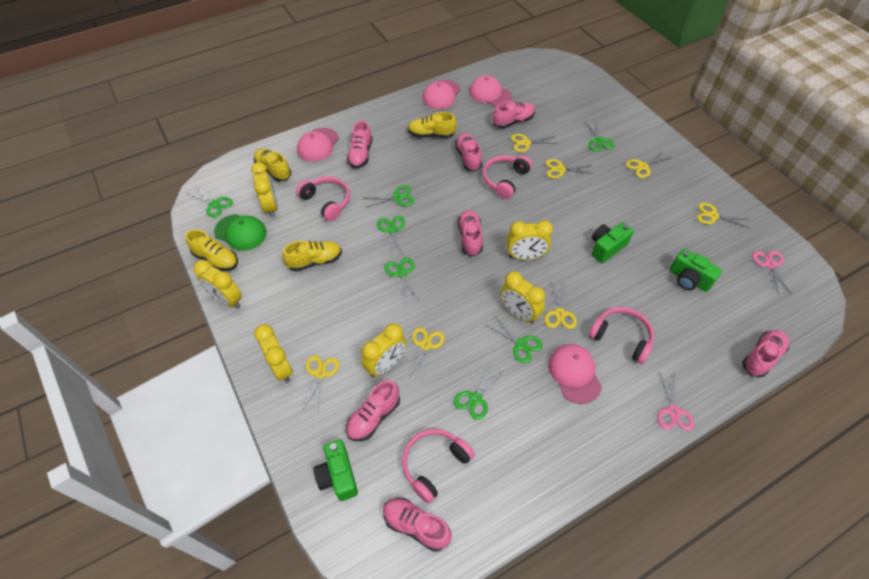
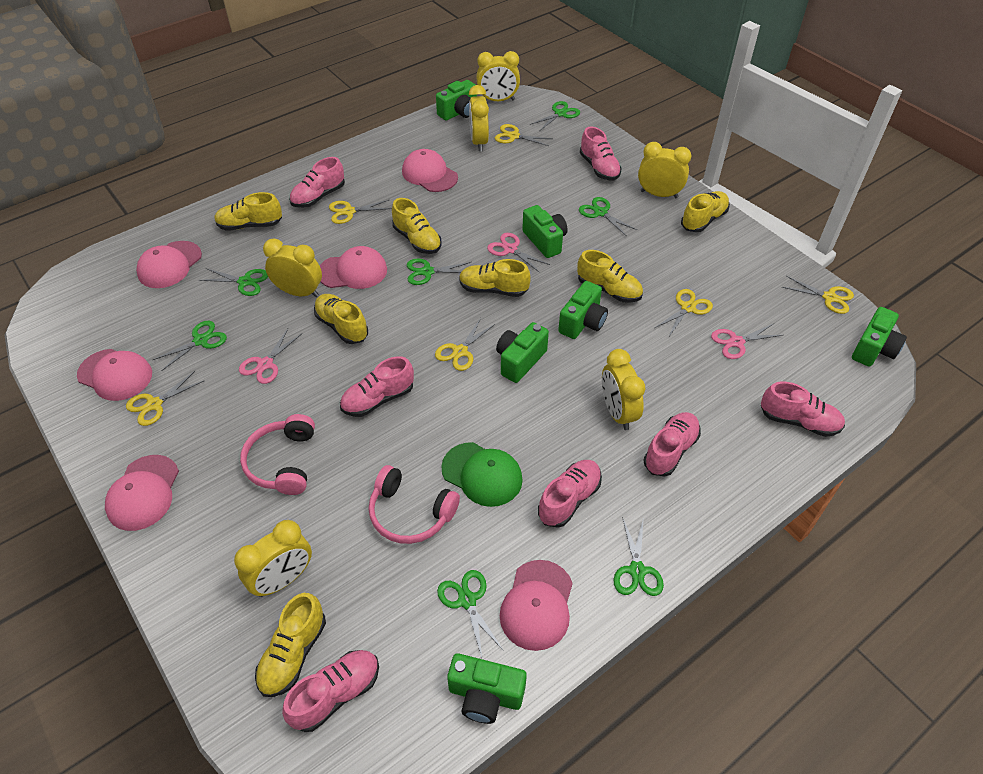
green camera: [314,439,358,501] [592,222,634,263] [670,249,722,292] = 3 -> [436,80,477,121] [447,653,527,724] [496,322,549,383] [522,205,568,258] [558,281,608,339] [852,307,907,367] = 6
pink cap: [297,128,339,162] [422,80,461,109] [469,75,512,107] [548,344,602,404] = 4 -> [77,349,152,401] [105,455,179,531] [136,241,202,288] [320,246,387,289] [402,149,458,192] [500,560,573,651] = 6
pink headphones: [296,176,350,221] [402,429,475,503] [482,155,532,199] [589,307,654,364] = 4 -> [240,414,315,495] [369,465,460,544] = 2
pink scissors: [658,372,694,431] [753,251,792,295] = 2 -> [239,329,302,384] [487,233,550,273] [711,324,783,359] = 3
yellow scissors: [302,355,339,414] [408,327,444,379] [511,134,559,152] [544,281,577,329] [546,159,595,179] [626,151,672,178] [697,203,750,228] = 7 -> [126,371,204,426] [329,199,392,224] [435,318,495,371] [495,124,553,146] [654,289,713,336] [782,276,854,314] = 6
yellow shoe: [185,229,238,271] [254,148,291,181] [282,241,342,271] [408,112,457,138] = 4 -> [214,192,282,231] [255,593,326,697] [314,294,368,344] [392,198,442,254] [459,259,531,297] [577,250,643,303] [681,191,730,232] = 7

